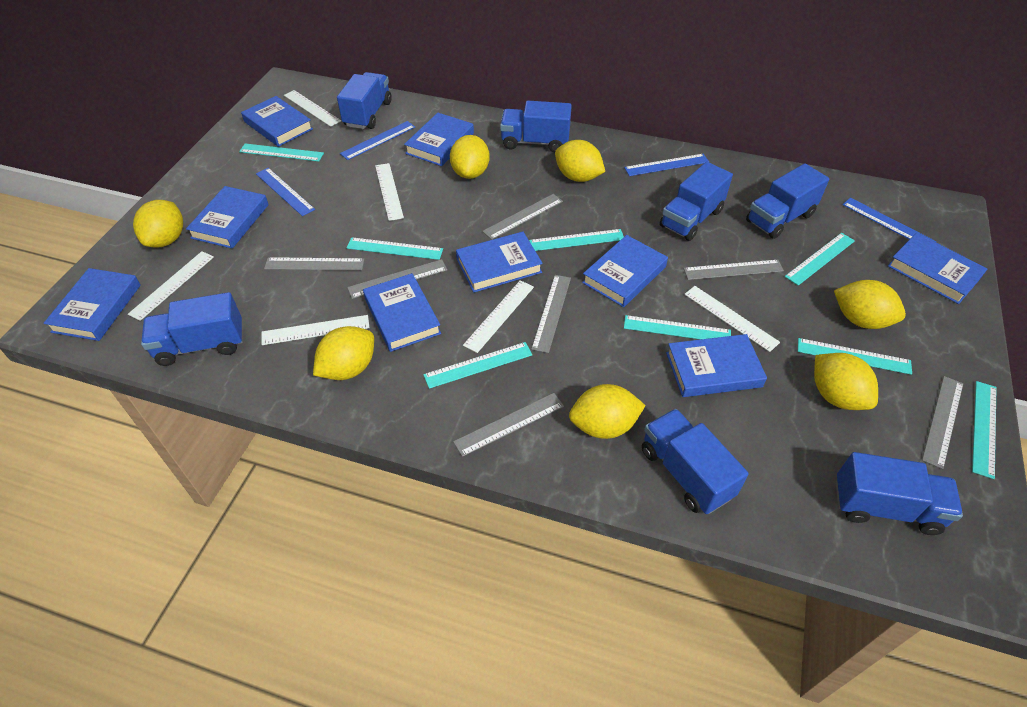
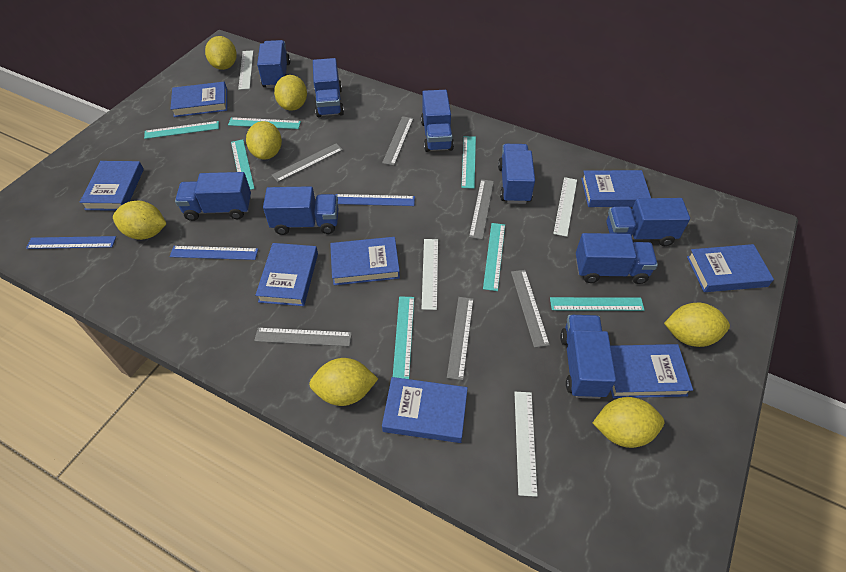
blue book: [44,268,141,341] [186,186,269,249] [241,96,313,147] [363,273,441,352] [404,113,474,166] [456,232,543,293] [582,235,668,307] [666,334,767,397] [888,233,987,304] = 9 -> [80,161,144,211] [171,82,227,117] [255,243,318,306] [330,237,400,285] [382,377,468,443] [581,170,651,207] [610,344,693,398] [687,244,774,292] = 8
blue ruler: [256,168,315,216] [340,121,415,160] [624,154,709,176] [843,198,936,242] = 4 -> [26,236,116,249] [169,246,258,260] [335,194,415,206] = 3
blue truck: [141,292,243,366] [337,72,392,129] [500,101,572,152] [642,409,749,514] [660,162,733,241] [746,163,829,239] [836,452,963,535] = 7 -> [175,172,251,221] [257,40,290,88] [263,186,339,235] [313,58,344,117] [421,90,454,152] [498,144,535,204] [560,315,616,399] [576,233,658,284] [607,198,690,246] = 9
grey ruler: [264,257,364,271] [347,259,447,299] [453,393,564,457] [482,194,563,240] [531,275,571,353] [684,260,784,280] [922,376,963,469] = 7 -> [254,328,352,346] [272,143,343,182] [382,116,414,166] [447,297,474,380] [469,179,494,240] [511,270,550,348] = 6
turquoise ruler: [239,143,324,162] [347,237,443,260] [423,342,532,389] [529,229,624,251] [624,315,731,339] [785,233,855,286] [798,338,912,375] [972,381,997,479] = 8 -> [144,121,219,139] [228,117,301,129] [231,139,255,190] [393,296,414,379] [461,136,476,189] [483,223,505,291] [550,297,644,311] = 7
white ruler: [128,251,214,321] [262,315,370,345] [284,90,341,127] [375,163,404,221] [463,280,534,353] [684,286,780,352] = 6 -> [238,50,253,90] [422,239,438,310] [514,392,538,497] [553,177,577,237] = 4

